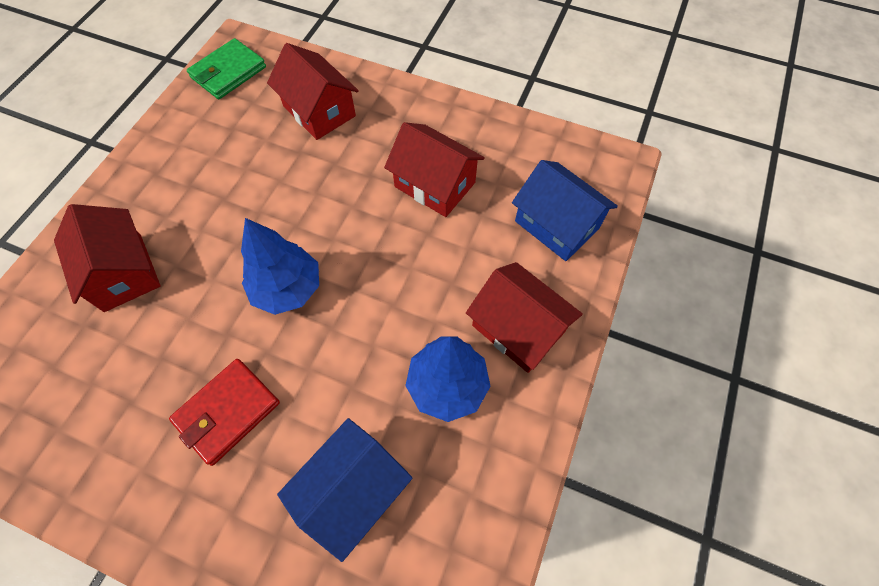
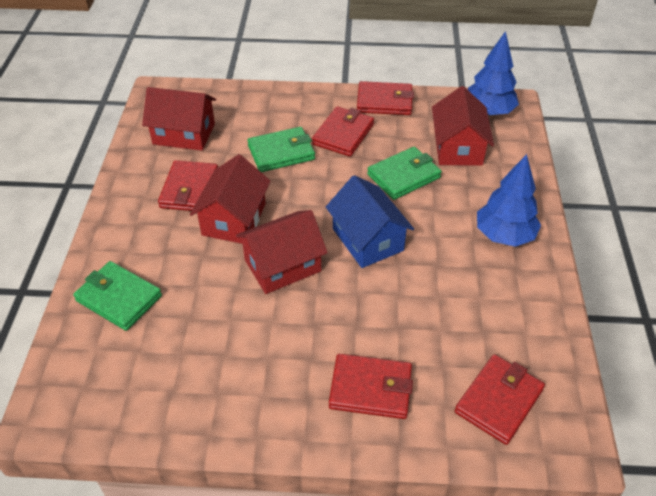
blue house: [277,418,412,562] [512,160,618,261] = 2 -> [326,175,414,268] = 1
green wallet: [187,38,266,99] = 1 -> [73,261,162,331] [247,127,315,172] [367,147,442,200] = 3
red wallet: [169,359,280,466] = 1 -> [158,160,218,211] [312,106,374,157] [329,354,413,419] [357,81,414,115] [455,354,545,445] = 5

